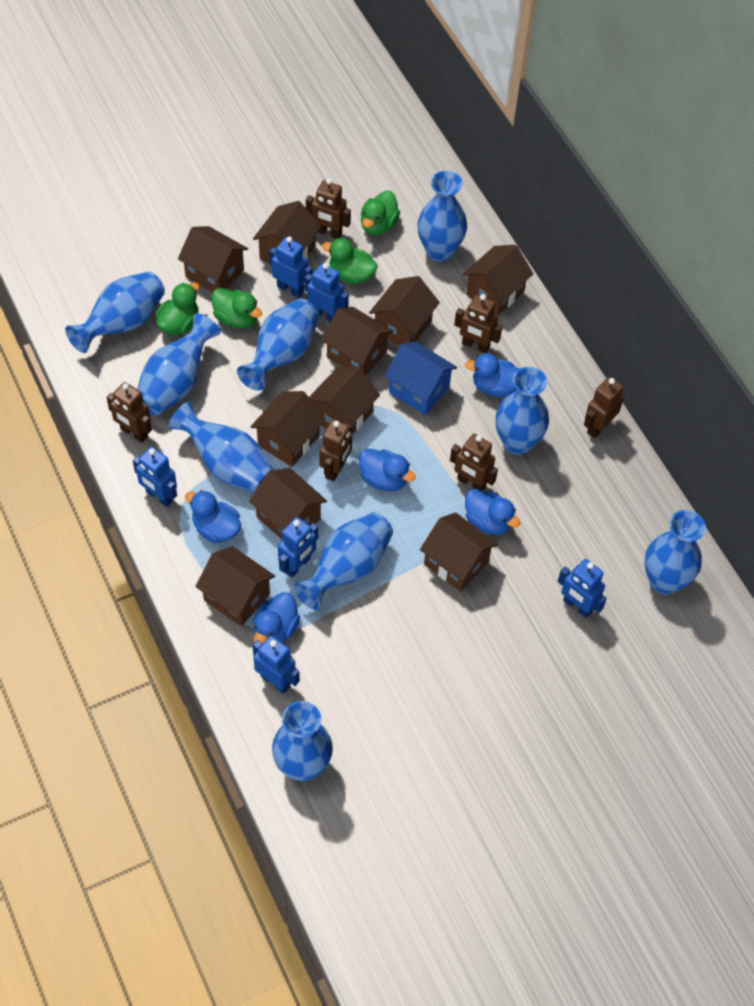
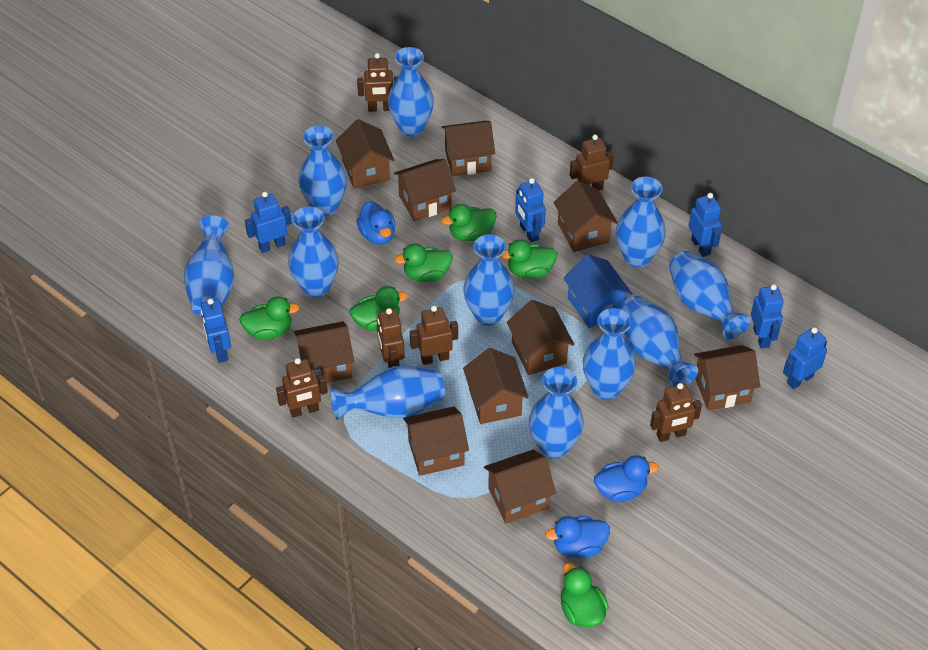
blue duck: [185,490,241,543] [254,592,300,643] [359,449,416,491] [465,353,520,397] [465,489,520,535] = 5 -> [357,201,395,245] [545,516,610,558] [594,455,659,502] = 3
blue vase: [65,271,165,353] [137,313,221,416] [169,402,274,493] [237,299,319,391] [272,701,333,781] [293,512,393,610] [417,171,467,262] [495,367,549,455] [644,510,706,595] = 9 -> [184,216,235,316] [288,206,339,298] [299,126,347,216] [330,365,445,420] [388,47,434,137] [463,234,515,326] [529,367,584,459] [583,308,636,400] [616,177,666,268] [620,296,698,387] [669,251,750,339] = 11
green duck: [155,282,199,335] [211,288,262,329] [322,238,378,284] [361,191,400,235] = 4 -> [239,297,300,340] [350,286,408,331] [394,243,453,282] [441,204,496,241] [500,239,557,279] [561,563,609,627] = 6

